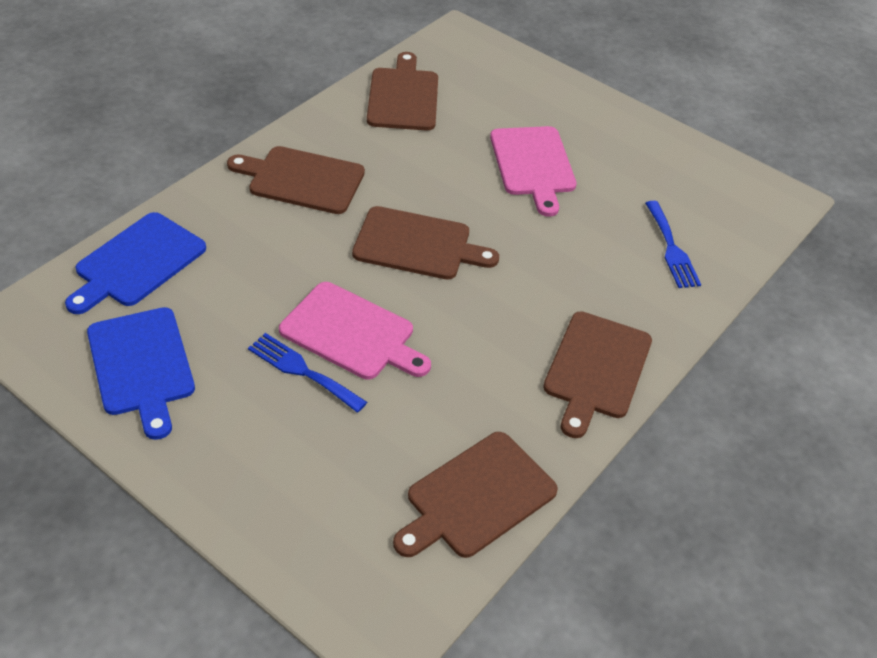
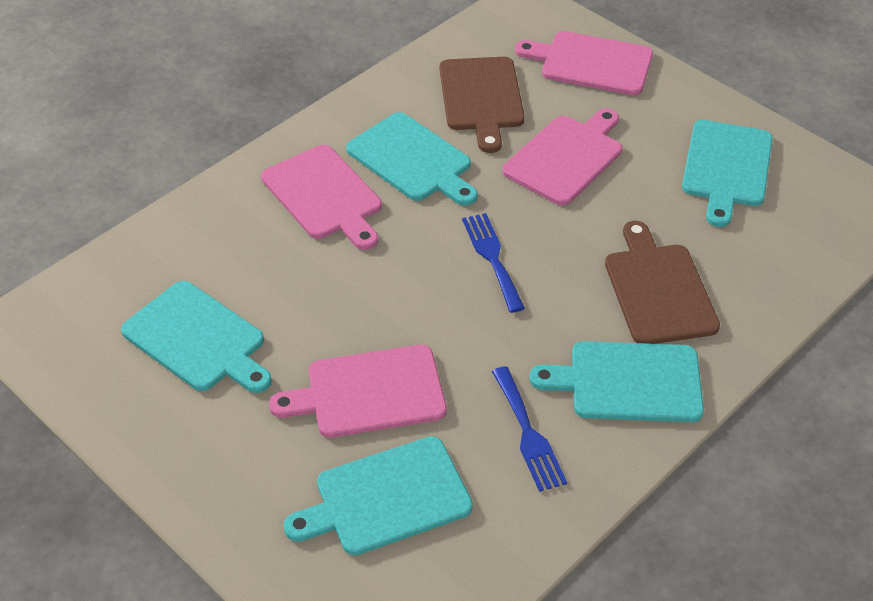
blue cutting board: [65,212,206,314] [87,307,195,440] = 2 -> none = 0
brown cutting board: [227,146,365,214] [352,206,499,280] [367,52,438,131] [393,432,558,558] [543,311,652,438] = 5 -> [440,57,525,153] [605,221,720,344] = 2
pink cutting board: [279,282,431,380] [490,126,577,217] = 2 -> [261,145,382,250] [269,345,447,438] [502,109,622,206] [515,31,653,95] = 4
turquoise cutting board: none = 0 -> [121,281,272,393] [284,436,473,555] [346,112,478,206] [529,341,704,422] [682,120,773,227] = 5

